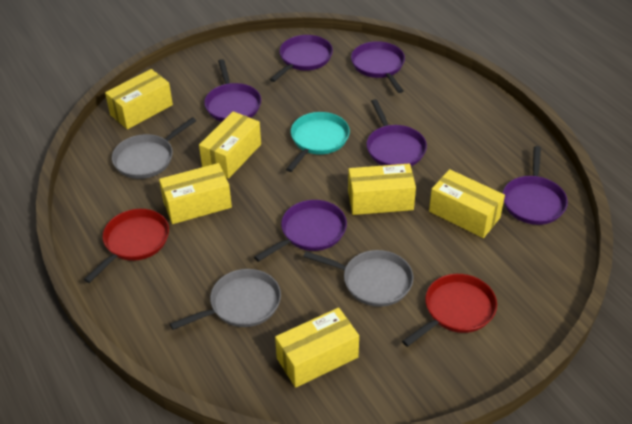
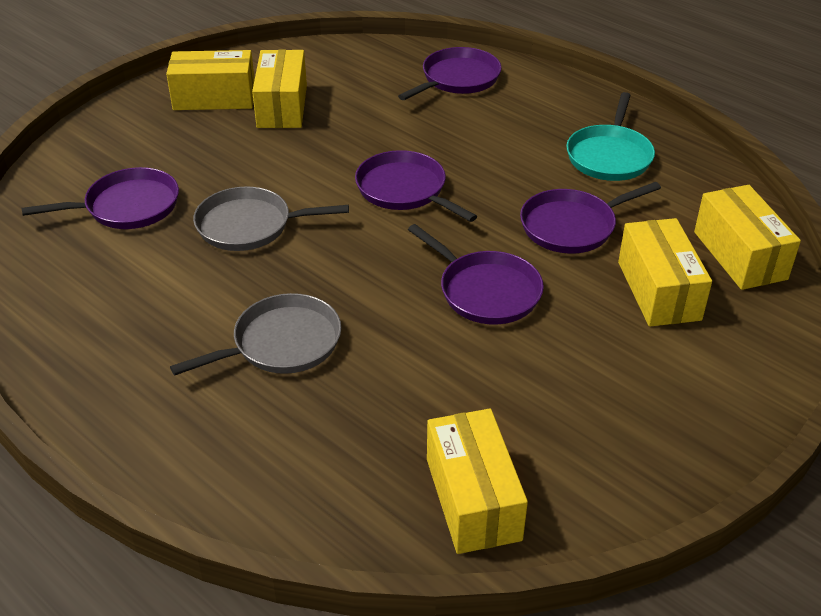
grey pan: [112,117,196,179] [170,269,281,330] [303,250,413,307] = 3 -> [170,293,341,376] [193,186,349,251] = 2
purple pan: [204,59,261,122] [254,200,347,262] [270,35,333,82] [351,41,405,93] [367,99,427,166] [503,146,568,225] = 6 -> [22,167,179,229] [355,150,477,222] [398,47,502,100] [408,224,544,324] [520,182,661,254] = 5
red pan: [84,209,169,283] [402,274,497,347] = 2 -> none = 0
yellow box: [105,69,173,129] [159,163,232,224] [199,111,261,179] [275,308,359,388] [348,164,416,215] [429,169,505,238] = 6 -> [166,50,255,110] [252,49,307,128] [427,409,528,554] [618,218,712,327] [694,185,801,290] = 5

